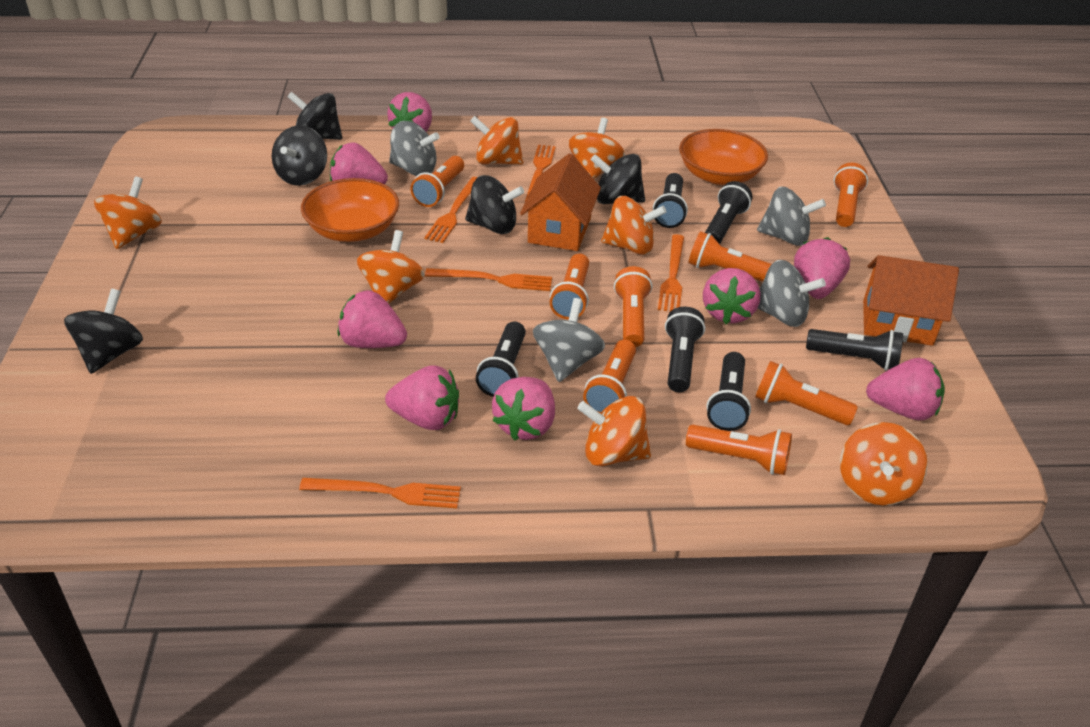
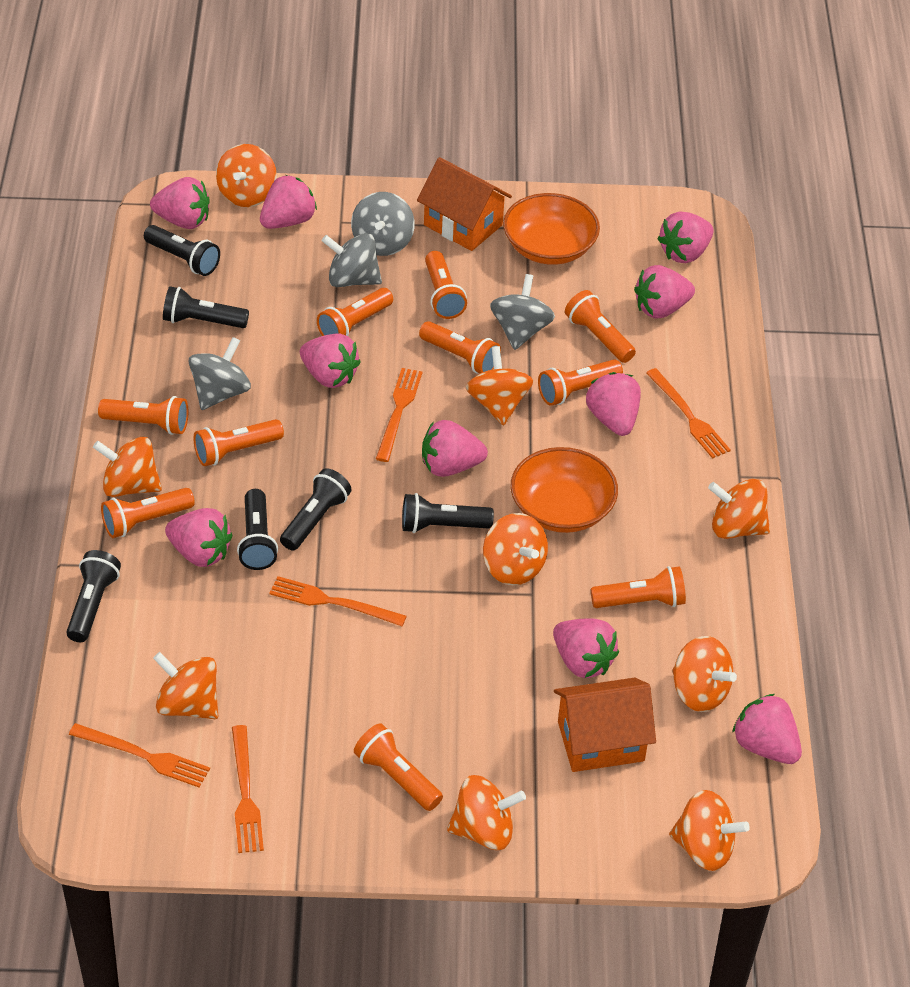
black spinning top: [64,289,143,374] [272,125,327,186] [287,92,342,140] [465,175,524,234] [591,154,645,204] = 5 -> none = 0
orange flashlight: [410,156,464,207] [550,254,589,319] [583,340,636,413] [614,266,652,347] [686,425,792,475] [689,231,771,282] [755,361,858,425] [834,163,868,227] = 8 -> [98,396,188,435] [101,488,195,538] [194,419,284,466] [317,288,393,336] [354,723,443,811] [419,321,501,374] [425,251,467,319] [538,359,623,406] [565,290,636,363] [591,566,686,608] = 10
orange spinning top: [94,176,162,249] [357,230,425,304] [470,116,523,165] [569,118,625,179] [577,396,651,466] [601,196,667,255] [840,422,928,505] = 7 -> [93,437,162,497] [153,652,218,719] [216,144,277,207] [447,775,526,850] [466,346,533,426] [483,513,548,585] [669,790,750,871] [672,636,737,712] [708,479,770,539] = 9
pink strawberry: [330,143,388,184] [338,290,407,348] [385,365,459,430] [387,92,432,132] [492,377,555,440] [703,268,760,324] [794,237,850,299] [866,358,945,420] = 8 -> [150,177,210,229] [165,508,232,567] [260,175,317,229] [300,333,361,388] [422,420,488,477] [553,618,619,678] [586,372,641,436] [634,265,695,319] [658,212,714,263] [732,694,802,764] = 10

